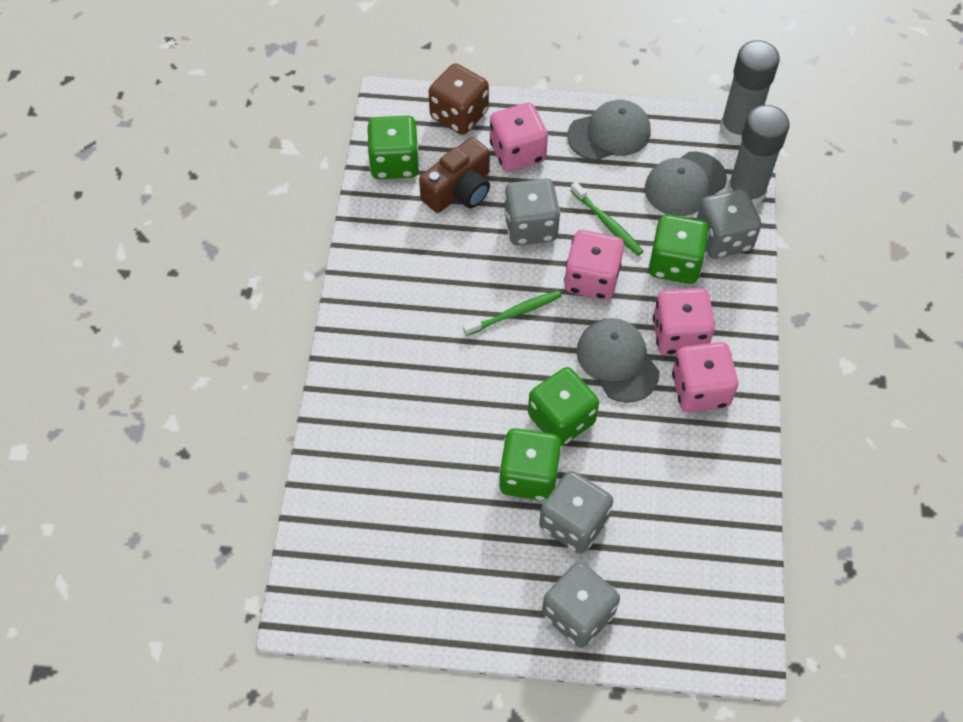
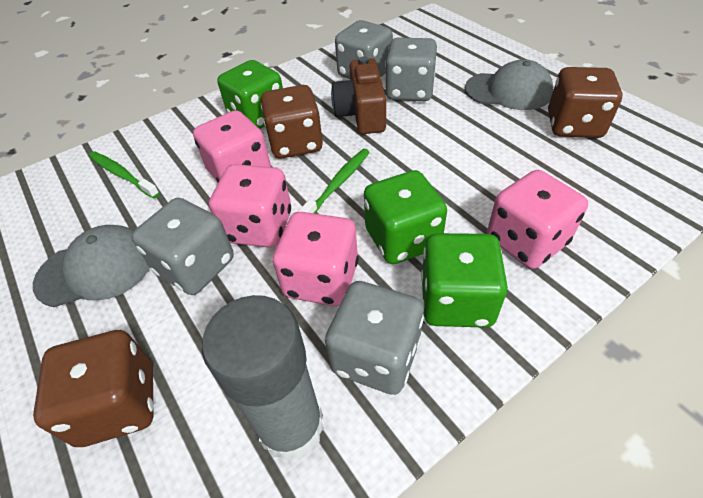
brown dice: [429,63,489,135] = 1 -> [33,330,154,447] [261,85,323,159] [548,67,623,138] = 3
green dice: [367,116,419,179] [499,428,562,501] [528,367,599,446] [649,214,709,284] = 4 -> [217,60,283,129] [364,170,447,264] [421,233,508,328] = 3
grey cap: [567,100,651,161] [576,318,660,403] [645,152,727,216] = 3 -> [33,225,150,307] [465,59,553,110] = 2
grey glue stick: [720,40,780,145] [727,105,790,207] = 2 -> [202,295,324,461] = 1

